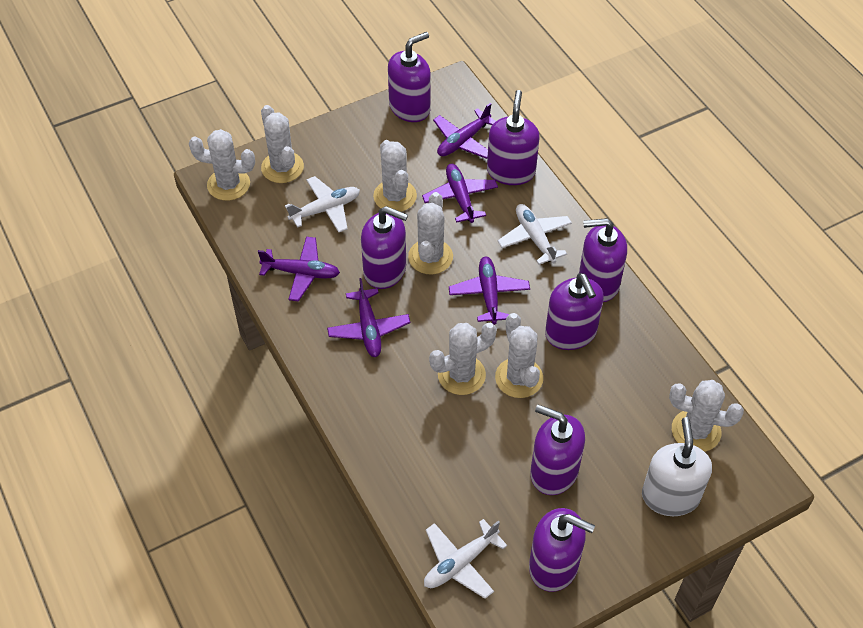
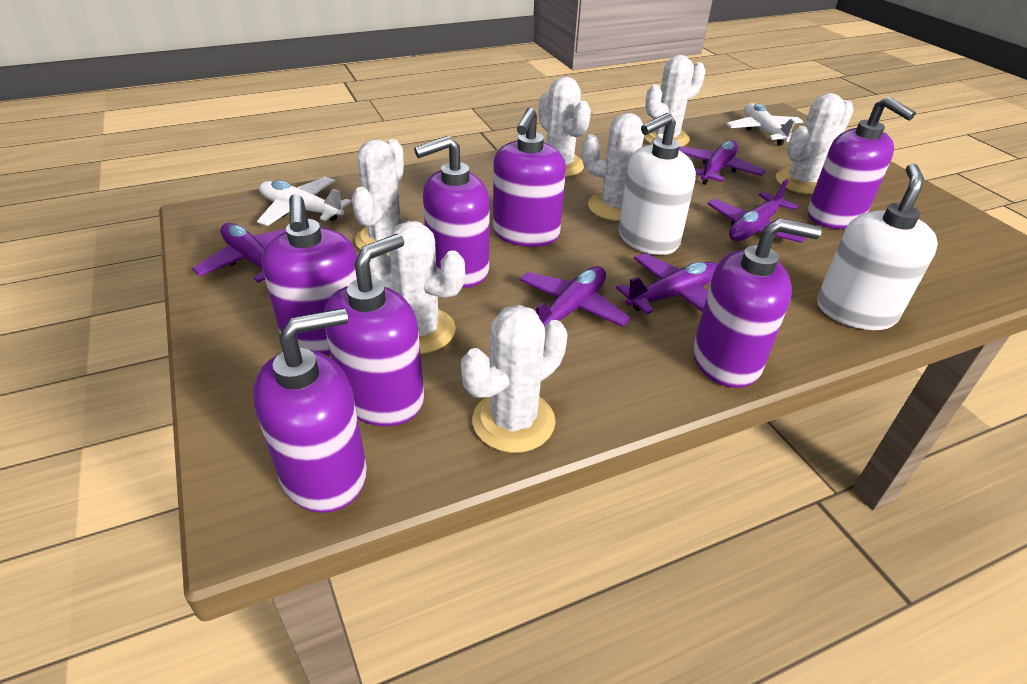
white plane: [285,176,360,232] [424,519,507,599] [497,204,572,265] = 3 -> [257,177,352,226] [726,103,804,145] = 2
white soap dispenser: [642,417,712,516] = 1 -> [618,113,696,255] [817,164,938,330] = 2

